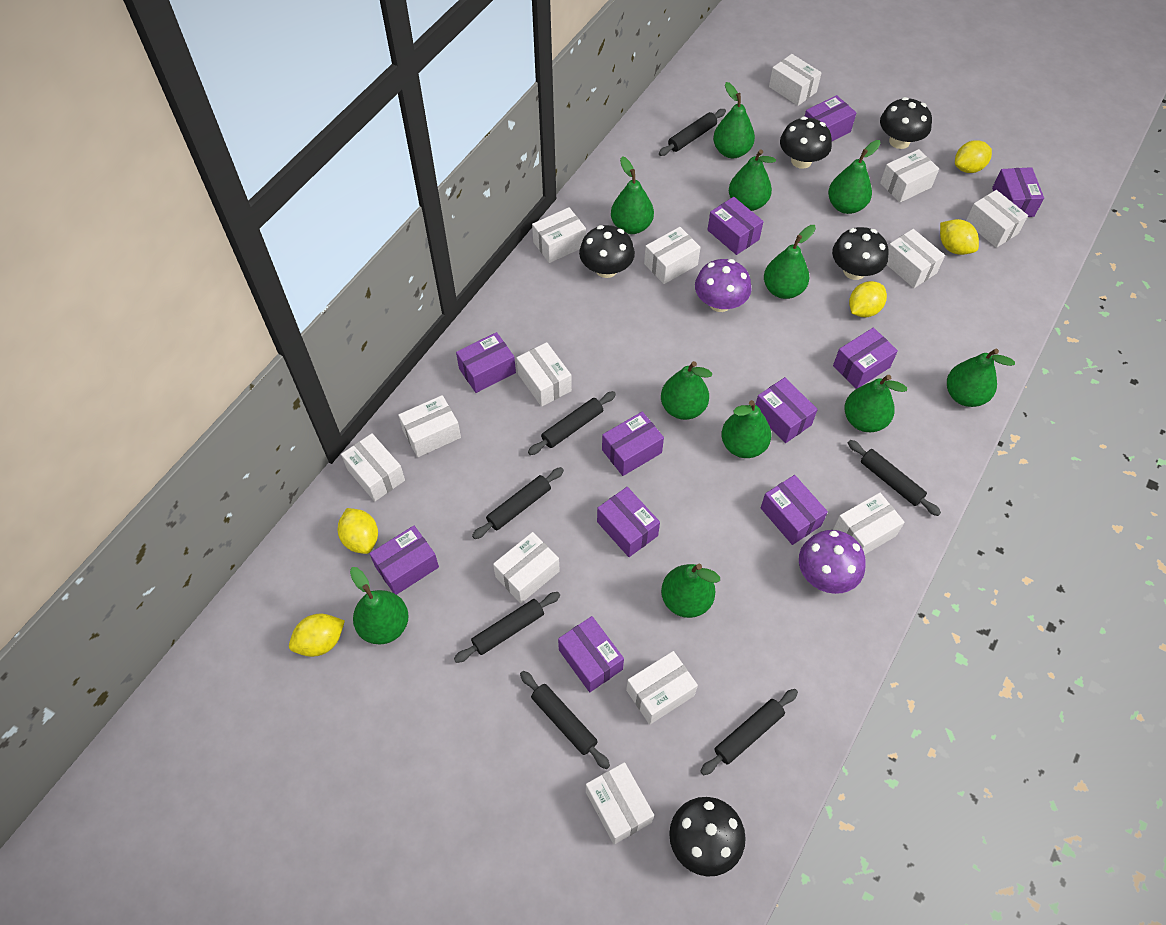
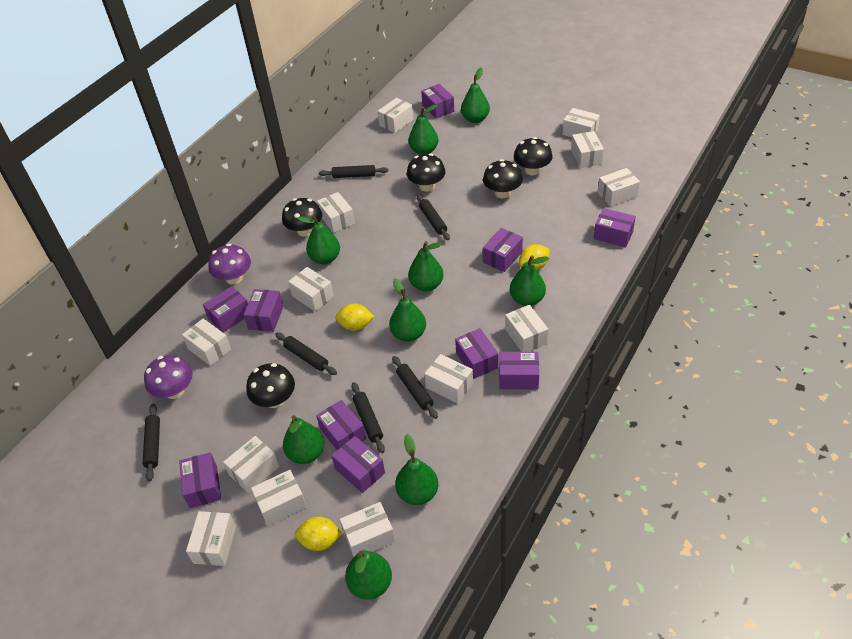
black rolling pin: [454,592,560,663] [472,467,564,539] [520,671,610,769] [528,391,616,455] [659,109,726,156] [700,689,798,775] [848,440,941,516] = 7 -> [143,404,160,481] [275,332,337,375] [319,165,388,178] [351,382,385,453] [392,356,438,419] [417,194,450,240] = 6
green pear: [350,567,409,644] [611,156,654,234] [661,361,712,420] [661,564,720,618] [713,82,755,158] [721,400,771,458] [729,149,776,211] [764,225,816,299] [828,140,881,214] [845,375,907,432] [947,349,1015,407] = 11 -> [283,415,324,464] [297,215,340,264] [345,550,392,600] [389,278,426,342] [395,434,438,505] [408,241,444,291] [409,104,438,155] [461,67,490,123] [510,255,549,306] = 9
purple box: [370,526,439,595] [456,332,516,393] [558,616,624,692] [597,487,660,557] [602,412,664,476] [707,197,764,255] [755,377,818,443] [761,475,828,545] [804,95,856,141] [833,328,898,389] [992,167,1044,217] = 11 -> [179,453,221,508] [203,286,248,332] [244,289,284,332] [316,400,366,450] [332,436,385,493] [421,84,454,119] [455,328,499,379] [483,228,523,272] [499,352,539,389] [594,208,636,247] = 10
yellow lemon: [289,614,345,657] [338,508,378,554] [849,281,887,317] [940,219,979,255] [955,140,992,173] = 5 -> [295,517,342,551] [335,303,375,331] [519,244,550,270] = 3

